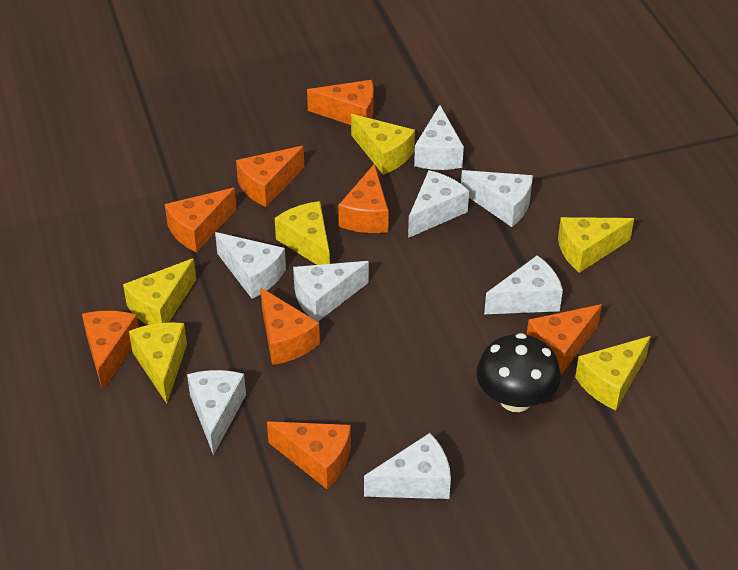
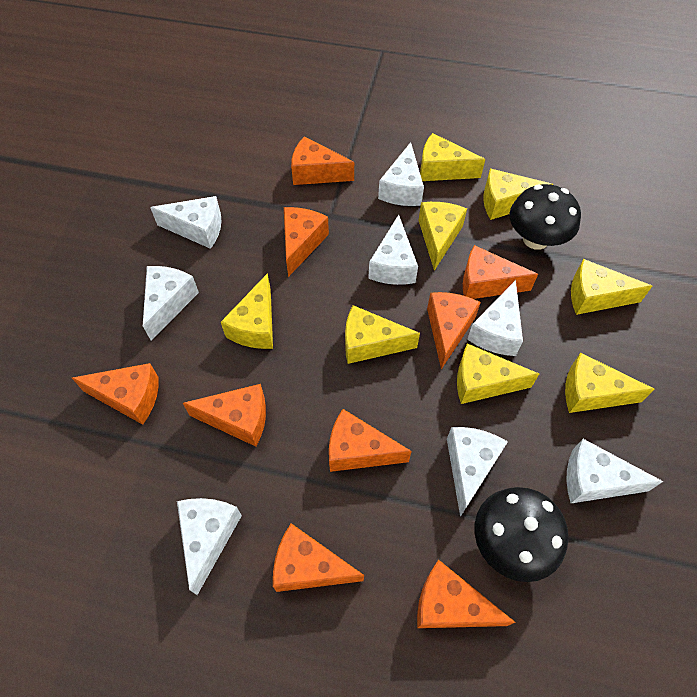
black mushroom: [476,333,561,412] = 1 -> [475,487,569,582] [510,184,581,250] = 2
orange cheese: [82,311,139,391] [165,188,237,253] [236,146,304,207] [260,287,320,365] [267,421,351,489] [307,80,374,125] [338,164,389,233] [527,304,602,374] = 8 -> [72,363,159,425] [183,384,266,447] [273,523,364,592] [284,207,329,277] [291,136,354,185] [329,409,412,472] [417,559,515,628] [427,292,481,369] [463,245,538,299] = 9
yellow cheese: [123,258,196,325] [129,322,187,403] [275,201,330,265] [351,114,415,175] [558,217,634,273] [575,336,651,410] = 6 -> [221,273,273,349] [345,305,420,364] [418,202,467,271] [420,133,486,181] [457,344,539,404] [483,168,553,220] [565,352,654,413] [571,259,652,315] = 8

